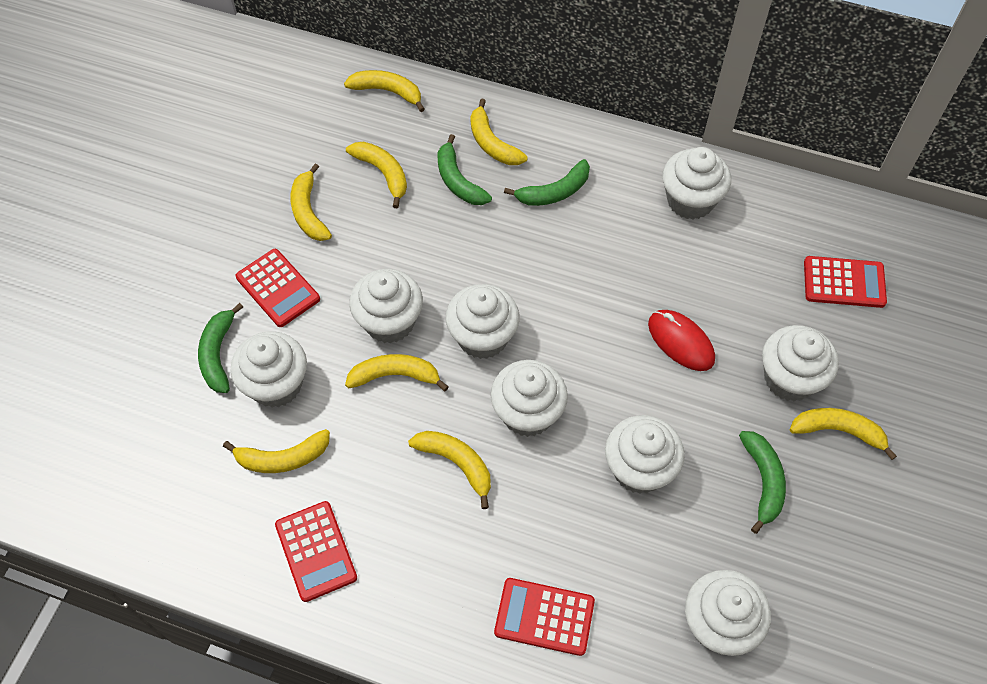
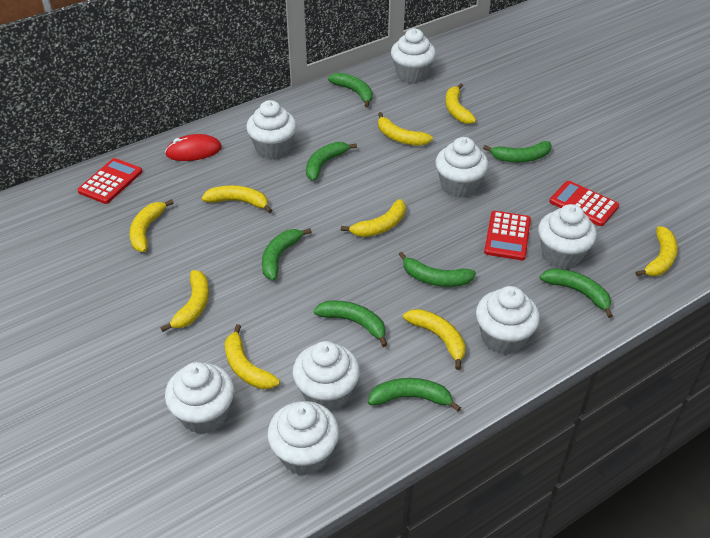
green banana: [198,303,243,393] [438,134,492,205] [504,159,590,206] [739,431,786,534] = 4 -> [262,228,312,280] [306,142,357,181] [314,300,388,347] [328,73,373,108] [368,378,461,412] [398,252,476,287] [483,141,552,162] [540,268,613,318] = 8
red calculator: [236,249,320,327] [275,501,357,602] [494,578,595,656] [804,256,887,308] = 4 -> [77,158,142,204] [484,211,531,260] [549,181,619,226] = 3
yellow banana: [223,429,330,473] [290,164,332,241] [344,70,425,112] [345,354,448,391] [346,142,407,208] [408,431,491,509] [470,99,528,165] [790,408,897,460] = 8 -> [129,199,174,252] [160,270,209,332] [202,185,272,213] [225,324,280,389] [341,199,406,237] [378,112,433,146] [403,309,466,370] [445,83,476,124] [635,226,678,276] = 9

